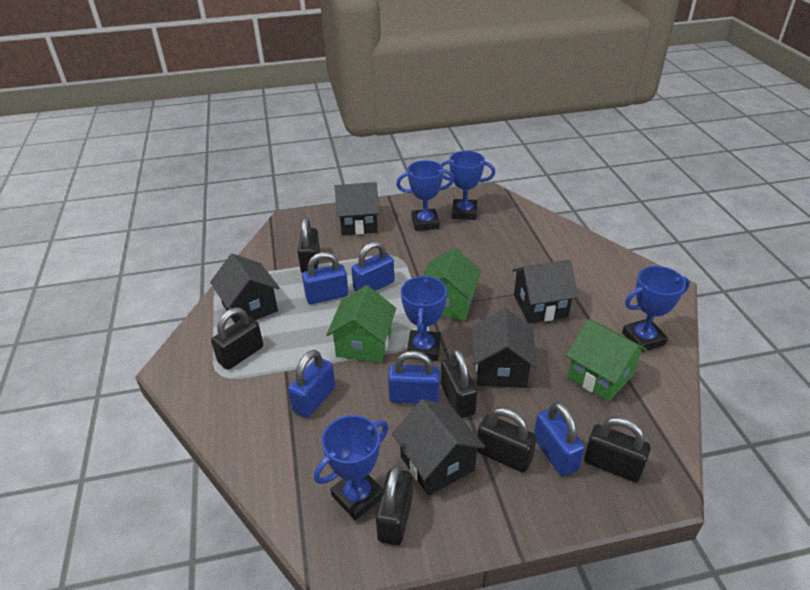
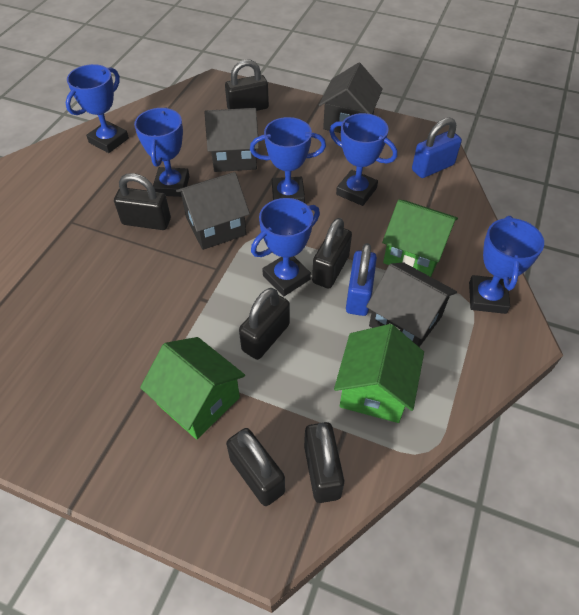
black house: [210,254,280,323] [335,182,379,235] [392,399,485,496] [473,308,537,388] [512,260,578,323] = 5 -> [176,172,250,250] [204,108,259,172] [319,62,383,133] [366,262,457,347] = 4
blue padlock: [288,350,335,418] [302,252,348,304] [351,241,395,291] [388,351,440,404] [534,402,585,476] = 5 -> [346,243,377,316] [412,118,462,178] = 2
blue trophy: [314,415,389,520] [396,160,454,231] [401,275,447,361] [441,151,495,220] [622,266,690,352] = 5 -> [65,64,129,153] [134,107,190,197] [250,117,326,203] [251,198,320,296] [330,113,397,206] [469,216,544,314] = 6

